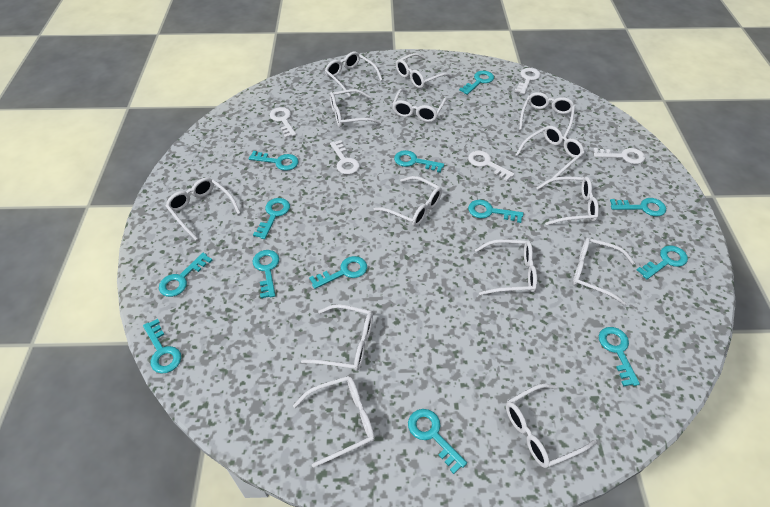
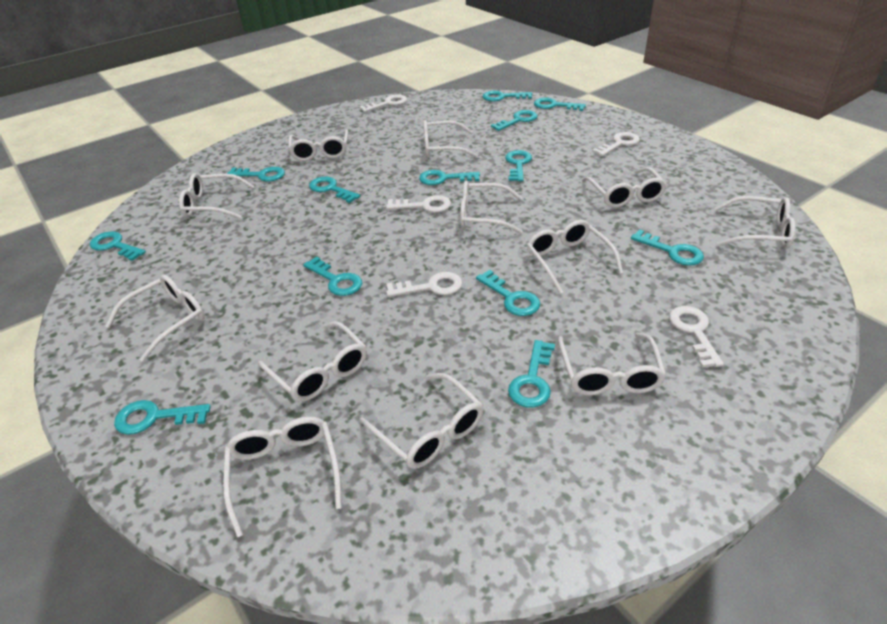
white glasses: [166,177,240,240] [293,376,375,468] [301,304,373,371] [325,52,383,97] [330,89,381,127] [374,176,442,227] [392,89,447,122] [396,53,452,88] [475,239,537,295] [506,384,597,468] [515,126,585,179] [519,92,575,137] [536,177,599,226] [573,238,635,306] = 14 -> [106,275,205,362] [179,173,254,219] [223,417,342,537] [258,321,367,402] [288,129,348,161] [360,373,483,469] [423,120,478,158] [460,181,523,234] [527,220,623,294] [558,333,667,395] [582,167,667,208] [715,196,795,249] = 12

